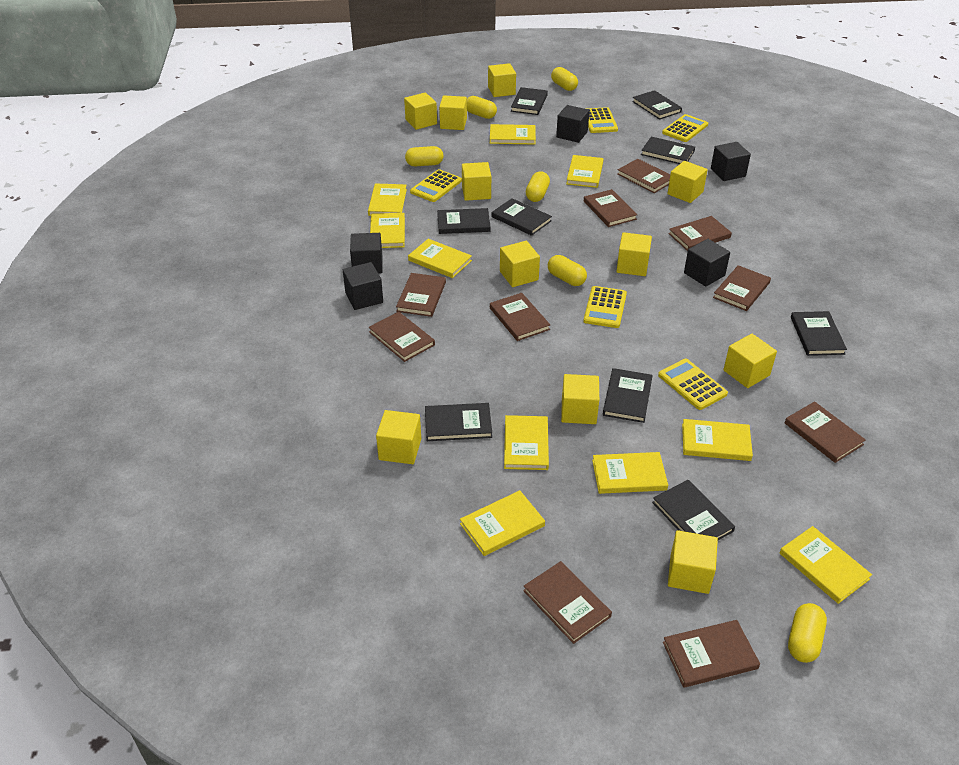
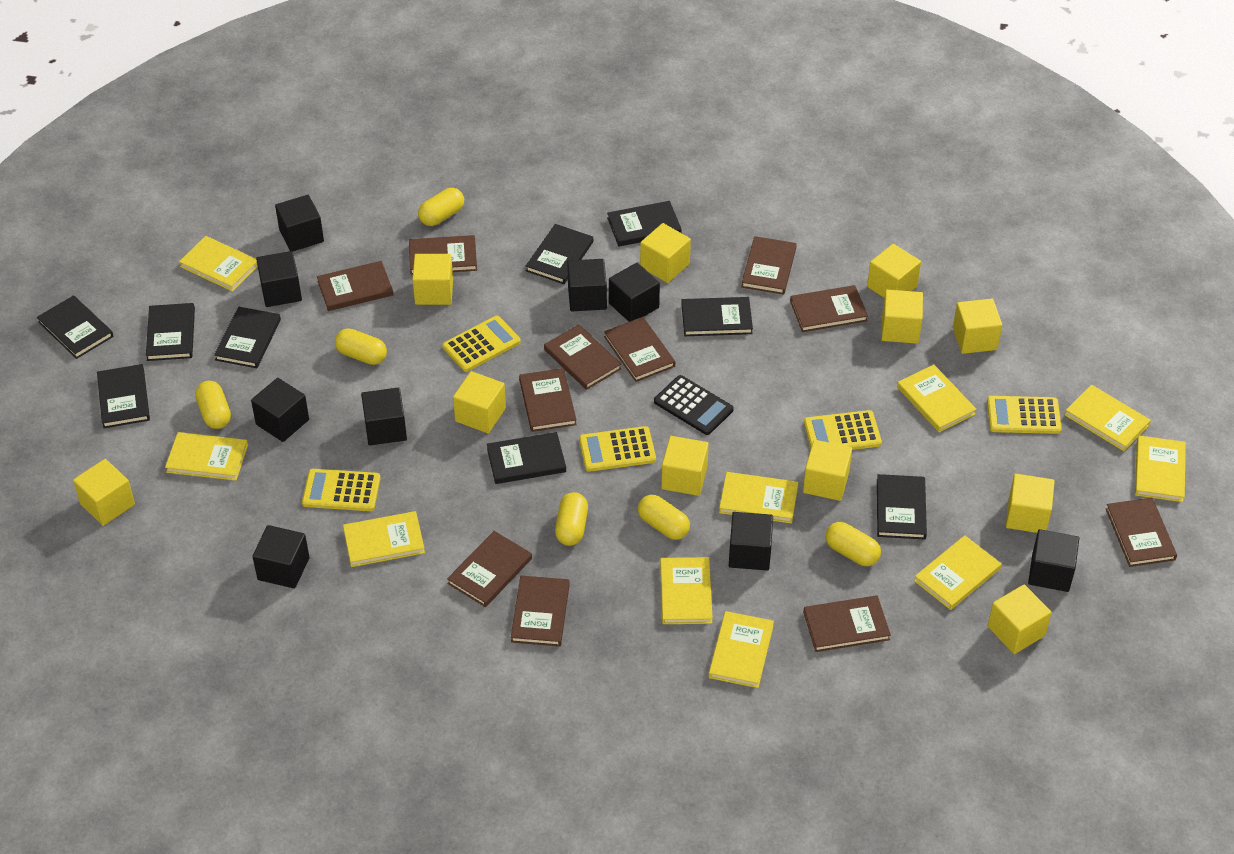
black calculator: none = 0 -> [654,375,734,435] = 1
black cube: [343,262,383,310] [350,233,382,274] [556,105,590,143] [684,239,730,287] [711,142,751,181] = 5 -> [251,378,309,442] [252,525,309,588] [256,251,302,307] [275,195,324,252] [361,388,407,445] [567,259,607,311] [609,263,660,322] [729,512,773,571] [1028,529,1079,592] = 9
brown book: [369,312,435,362] [396,273,446,317] [490,293,550,341] [523,561,612,644] [584,189,638,227] [617,159,670,193] [663,620,760,688] [668,216,732,251] [713,265,771,311] [785,401,866,463] = 10 -> [317,261,393,311] [409,235,477,275] [447,531,532,607] [511,576,570,647] [519,368,577,432] [544,324,622,390] [604,317,675,382] [741,236,797,295] [790,285,868,332] [803,595,891,652] [1106,498,1177,567] = 11

